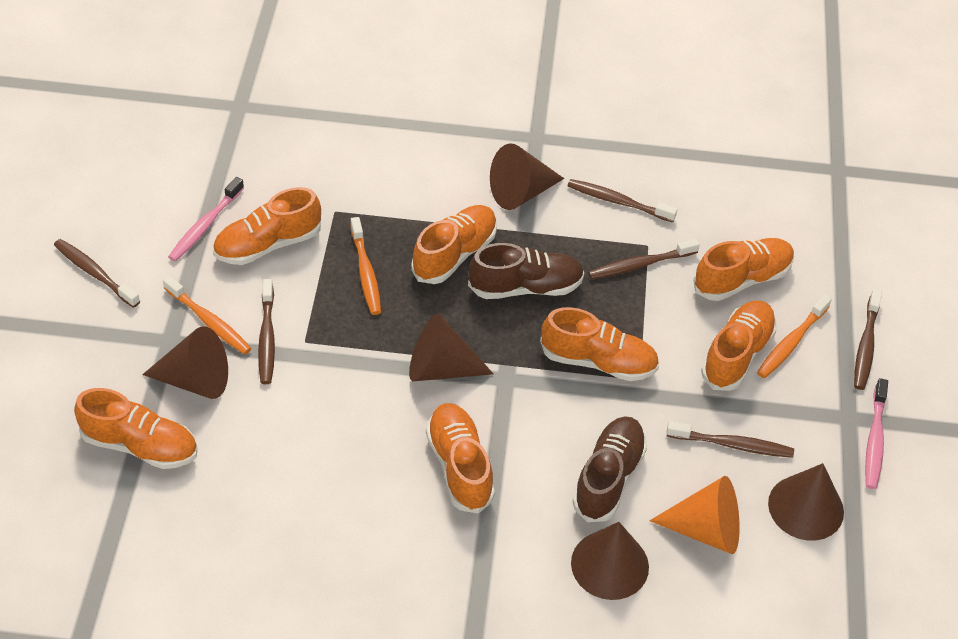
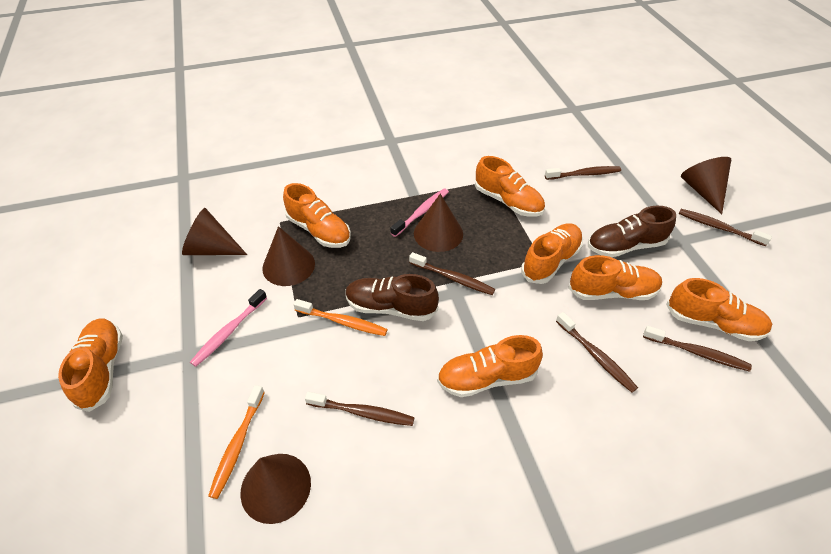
orange cone: [649,476,740,554] = 1 -> none = 0
orange toothbrush: [163,275,252,355] [350,217,381,315] [757,294,832,378] = 3 -> [208,385,265,499] [293,299,388,336] = 2

